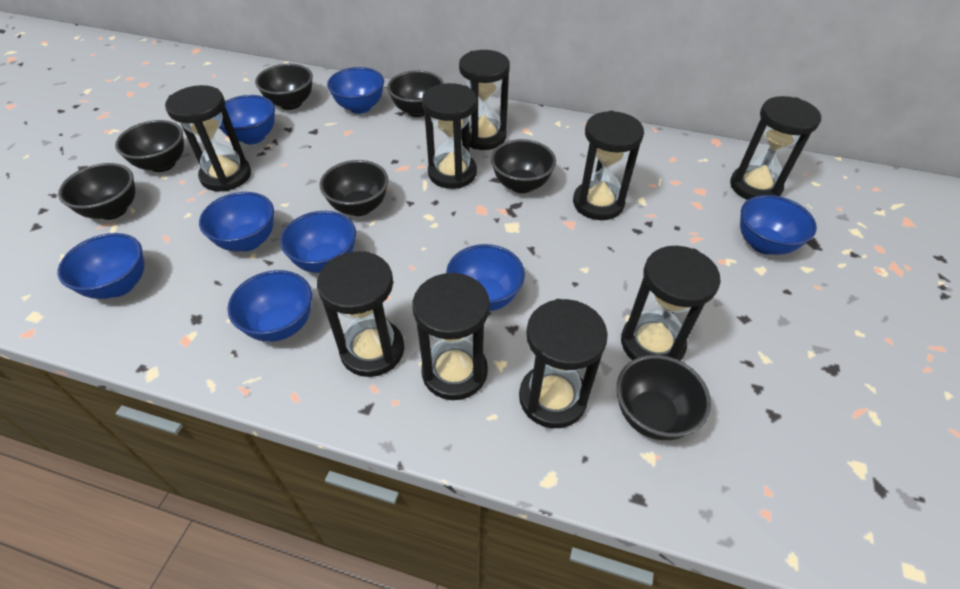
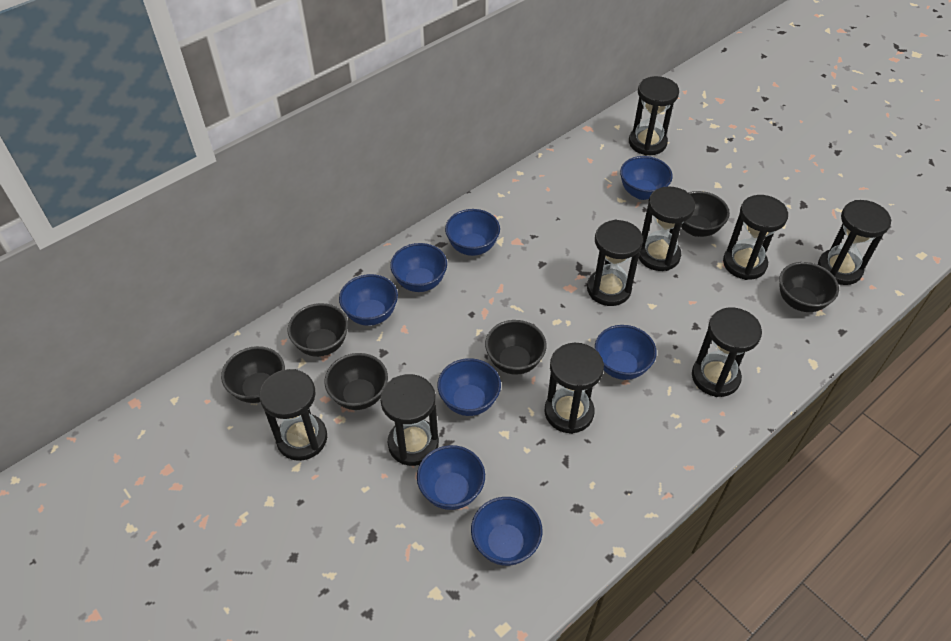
black bowl: [58,163,135,220] [115,120,184,172] [255,64,313,110] [320,160,389,216] [387,70,444,117] [491,139,556,193] [616,355,711,440] = 7 -> [221,346,285,403] [288,303,348,357] [325,353,388,410] [485,320,547,375] [681,191,730,237] [779,262,839,312] = 6

